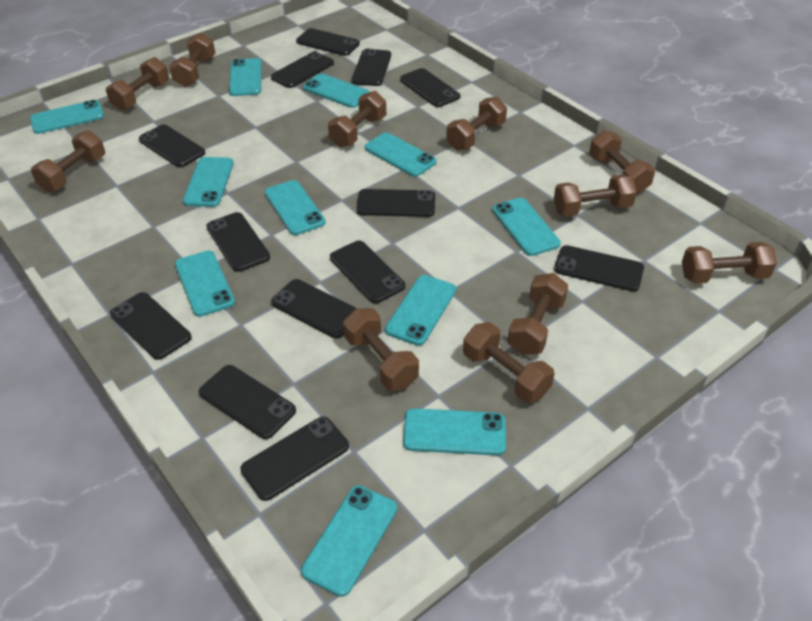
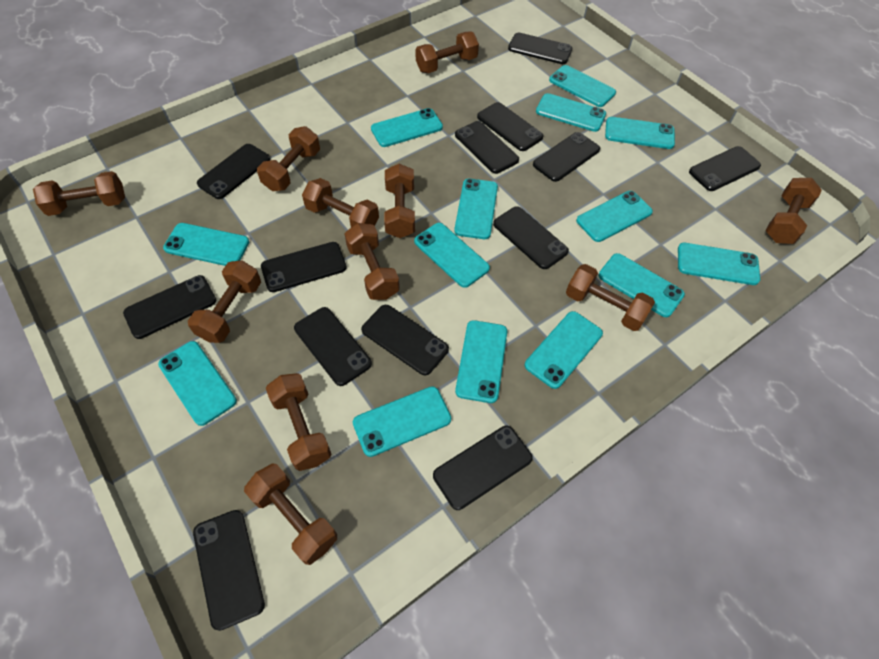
turquoise phone: [30,100,104,134] [175,251,235,317] [183,157,234,207] [229,58,261,96] [265,180,326,235] [301,485,397,597] [303,73,370,108] [365,132,437,177] [385,275,456,346] [403,408,506,456] [492,198,561,256] = 11 -> [158,341,237,426] [163,223,249,266] [353,386,451,457] [371,108,443,147] [414,223,490,288] [454,179,498,239] [455,320,507,403] [525,311,603,389] [536,93,606,132] [549,65,616,107] [576,191,653,242] [598,253,685,317] [605,117,675,149] [678,243,760,285] = 14

